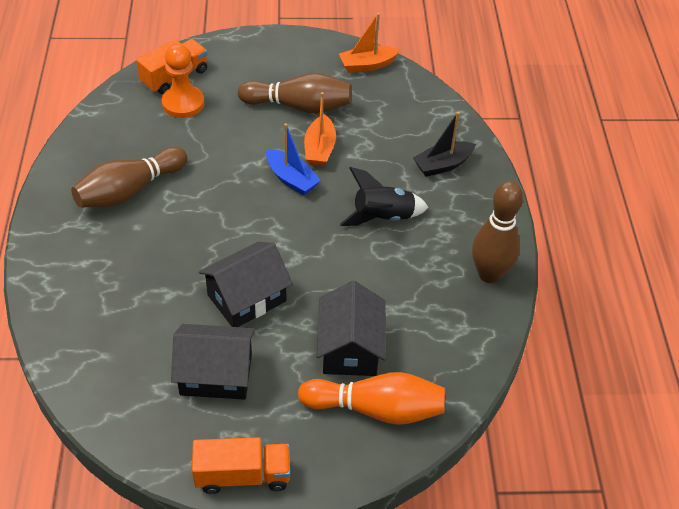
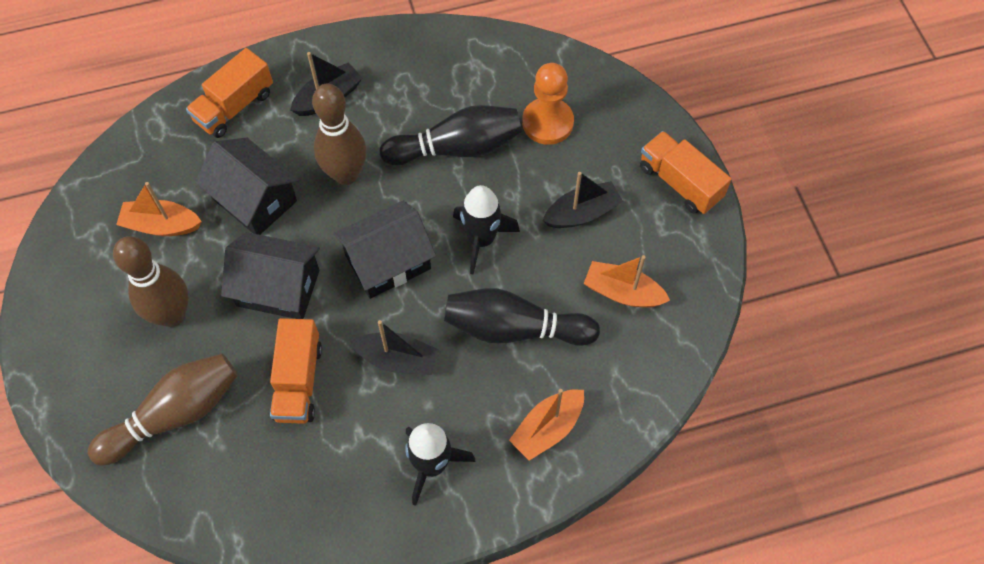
black boat: [413,112,476,177] = 1 -> [290,52,362,116] [350,320,439,375] [543,172,623,228] = 3
black bowling pin: none = 0 -> [380,105,522,166] [444,288,600,346] = 2
black rocket: [340,167,429,226] = 1 -> [405,423,475,506] [453,185,520,275] = 2
blue boat: [266,123,321,195] = 1 -> none = 0
orange boat: [304,92,336,167] [339,13,400,73] = 2 -> [116,182,202,236] [509,389,584,461] [584,255,670,308] = 3
orange bowling pin: [298,372,445,425] = 1 -> none = 0
orange truck: [136,39,207,94] [192,437,290,494] = 2 -> [186,48,273,138] [270,318,322,424] [640,131,732,214] = 3

